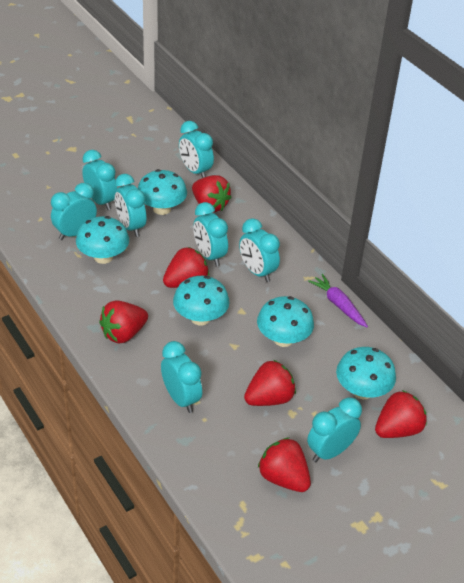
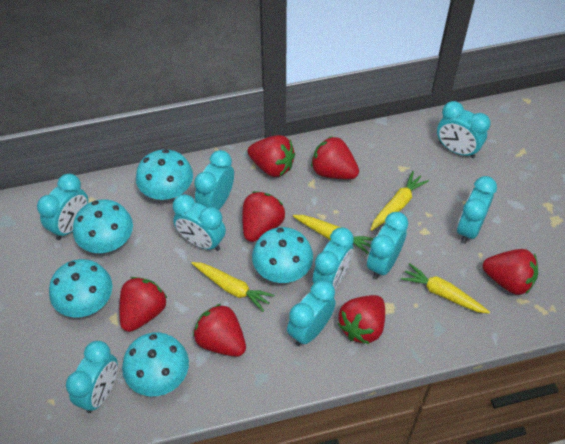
purple carrot: [308,274,368,327] = 1 -> none = 0
red strawberry: [99,300,148,343] [163,247,209,288] [192,175,232,212] [244,360,296,406] [258,437,311,492] [375,390,427,438] = 6 -> [119,277,167,332] [193,304,246,357] [242,191,285,242] [248,135,295,177] [311,136,359,179] [338,295,385,344] [483,249,538,295] = 7
turquoise clock: [51,183,97,240] [82,150,117,210] [115,174,146,237] [161,341,202,413] [179,121,214,178] [193,202,228,267] [239,218,280,282] [307,397,362,462] = 8 -> [37,174,88,240] [66,341,118,413] [173,194,226,251] [194,150,234,210] [287,280,336,346] [313,227,354,289] [367,212,408,279] [437,101,491,158] [457,176,497,244] = 9
yellow carrot: none = 0 -> [192,262,274,312] [293,215,374,254] [371,171,429,231] [401,263,490,314] = 4

